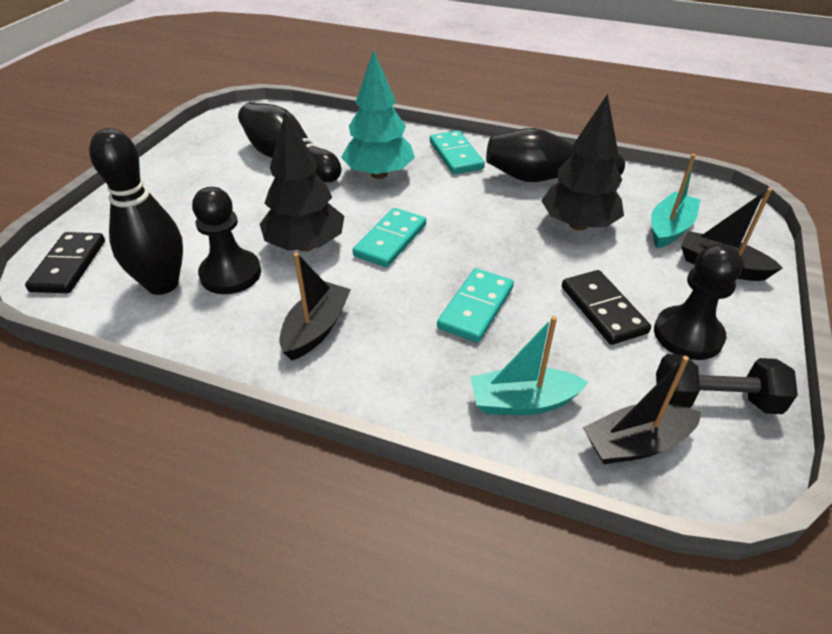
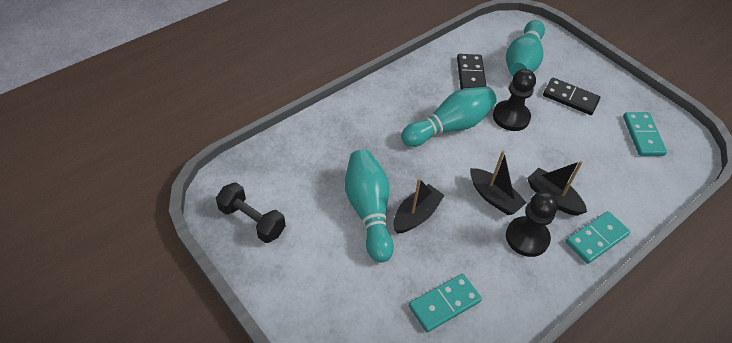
black bowling pin: [89,128,183,295] [238,103,341,182] [486,128,625,182] = 3 -> none = 0
black tree: [260,112,344,251] [541,94,624,231] = 2 -> none = 0
turquoise boat: [471,316,588,415] [651,154,700,248] = 2 -> none = 0
turquoise bowling pin: none = 0 -> [345,149,394,262] [401,87,497,147] [506,20,545,76] = 3
turquoise tree: [341,50,415,179] = 1 -> none = 0

